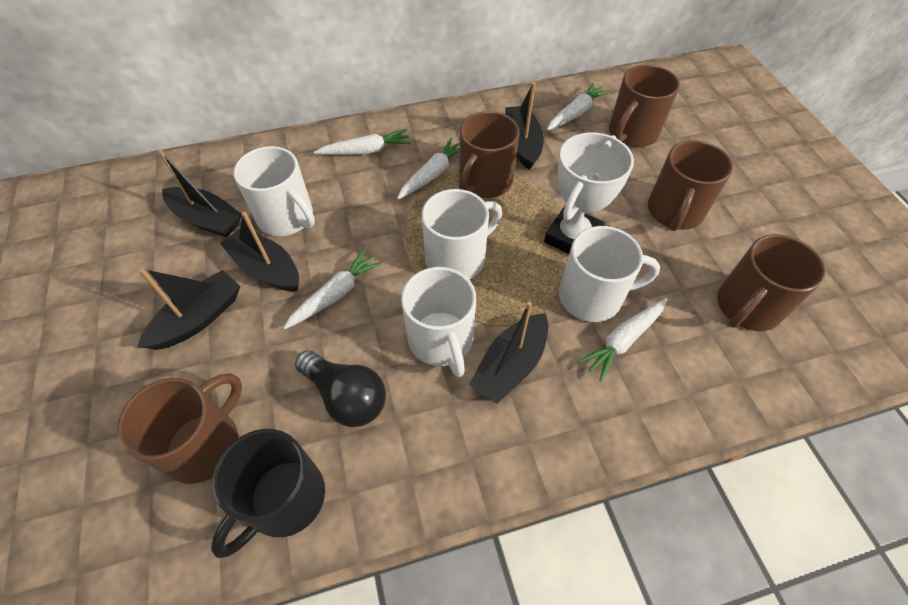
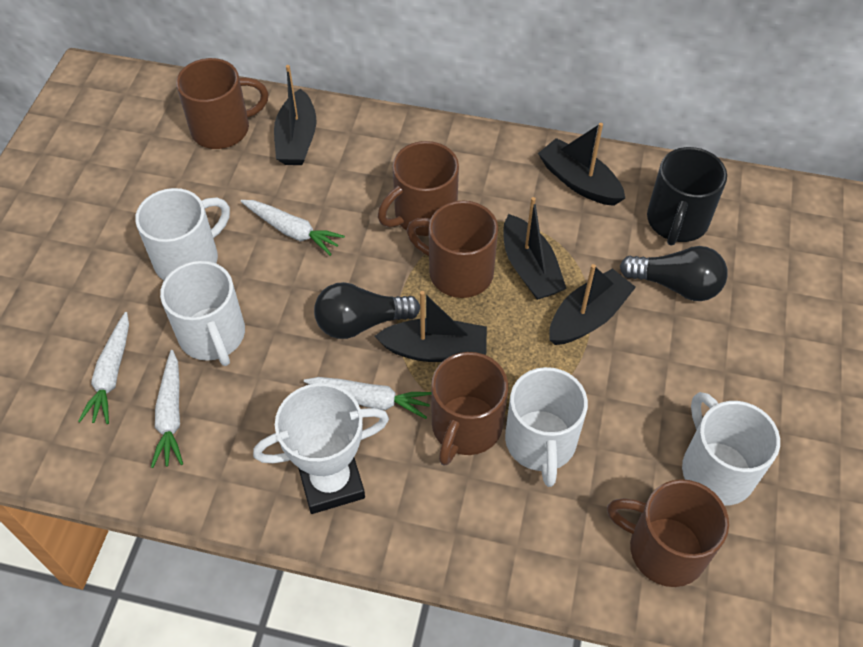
black light bulb: [295,350,386,427] = 1 -> [314,282,420,339] [620,246,728,301] = 2
white carrot: [283,249,382,329] [314,129,411,155] [397,138,460,200] [547,82,610,131] [578,298,667,381] = 5 -> [78,312,129,424] [151,350,183,468] [241,200,345,256] [304,377,431,419] = 4

